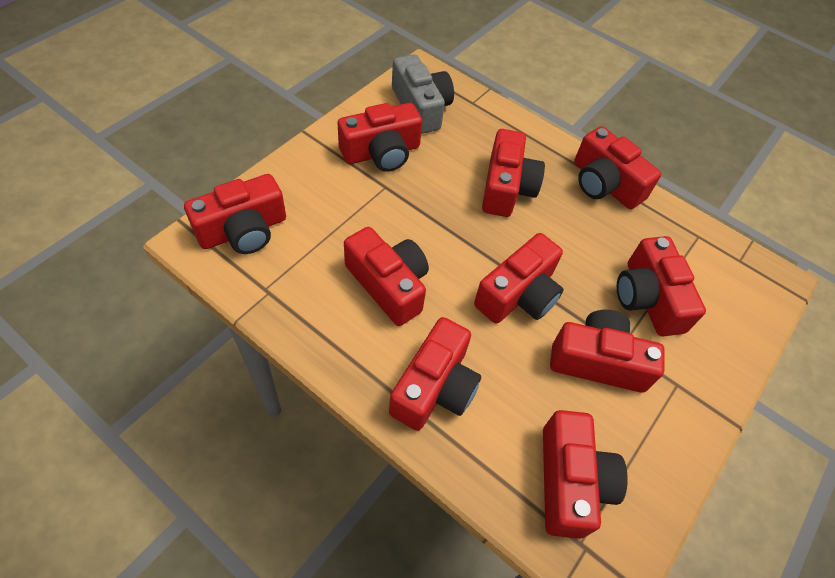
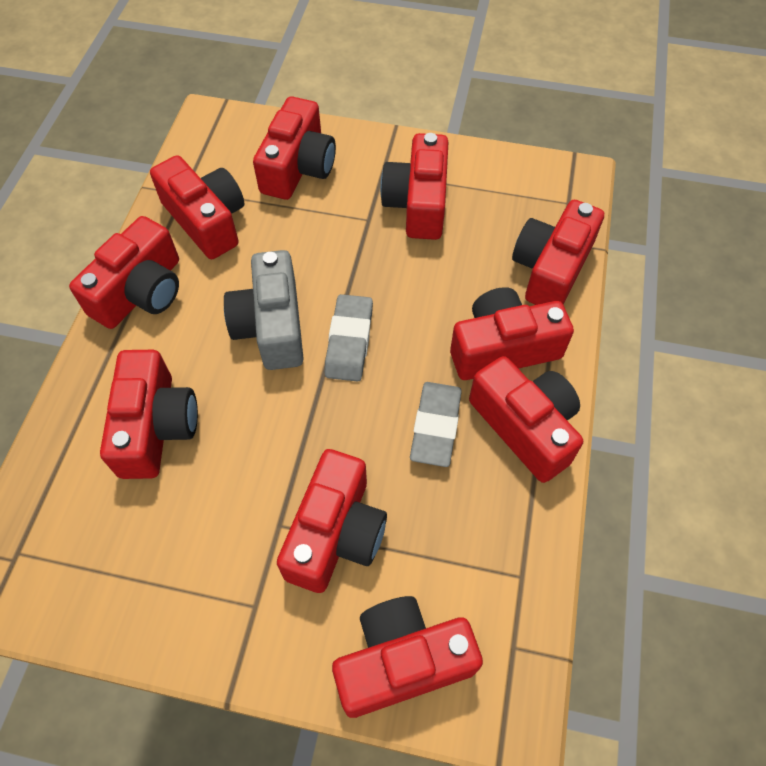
grey eraser: none = 0 -> [325,294,373,382] [410,382,462,467] = 2

